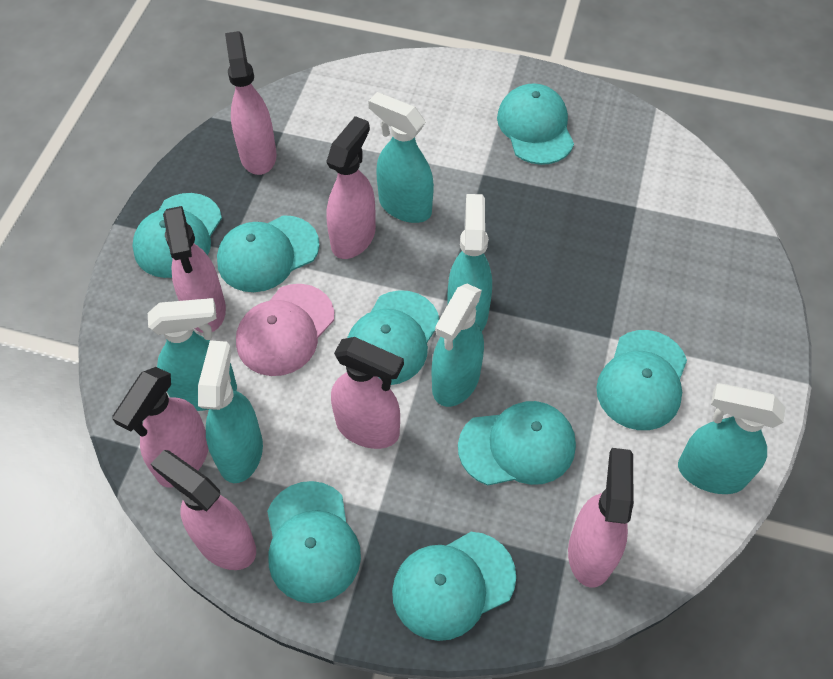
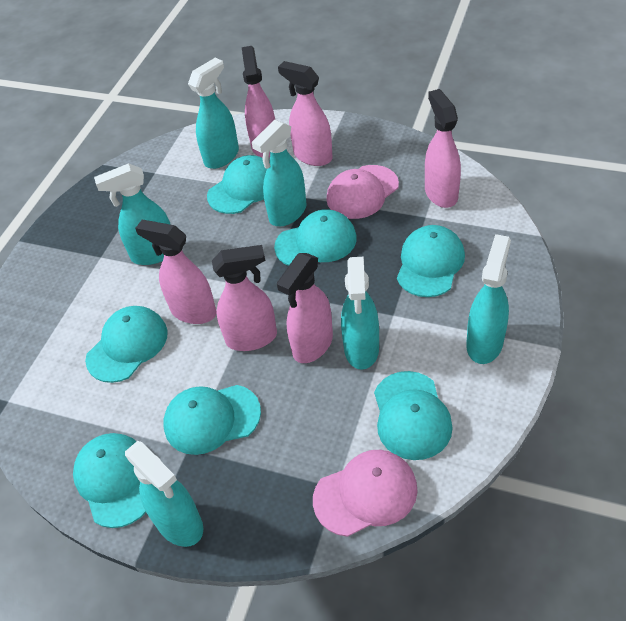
pink cap: [236,284,334,376] = 1 -> [313,450,418,537] [326,165,399,219] = 2
pink spray bottle: [112,367,208,487] [151,450,256,570] [163,206,226,333] [225,31,277,175] [326,116,376,259] [331,337,404,449] [568,448,634,588] = 7 -> [135,220,216,324] [212,245,277,351] [242,46,275,158] [277,253,333,363] [278,61,332,166] [425,89,461,208] = 6
turquoise cap: [132,193,222,278] [217,215,320,292] [267,481,361,603] [347,290,439,385] [392,532,516,641] [458,401,576,486] [497,83,574,165] [596,330,687,430] = 8 -> [73,433,146,528] [85,306,168,383] [163,385,261,455] [207,155,267,214] [274,209,357,266] [374,371,453,460] [397,225,465,297] = 7

